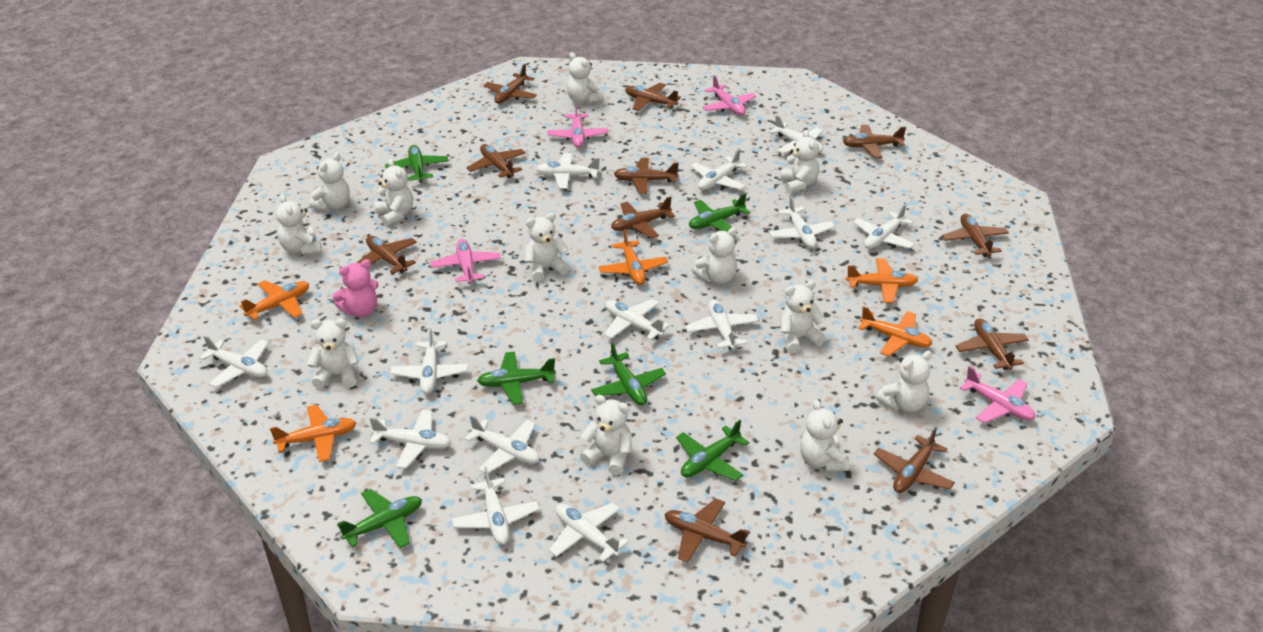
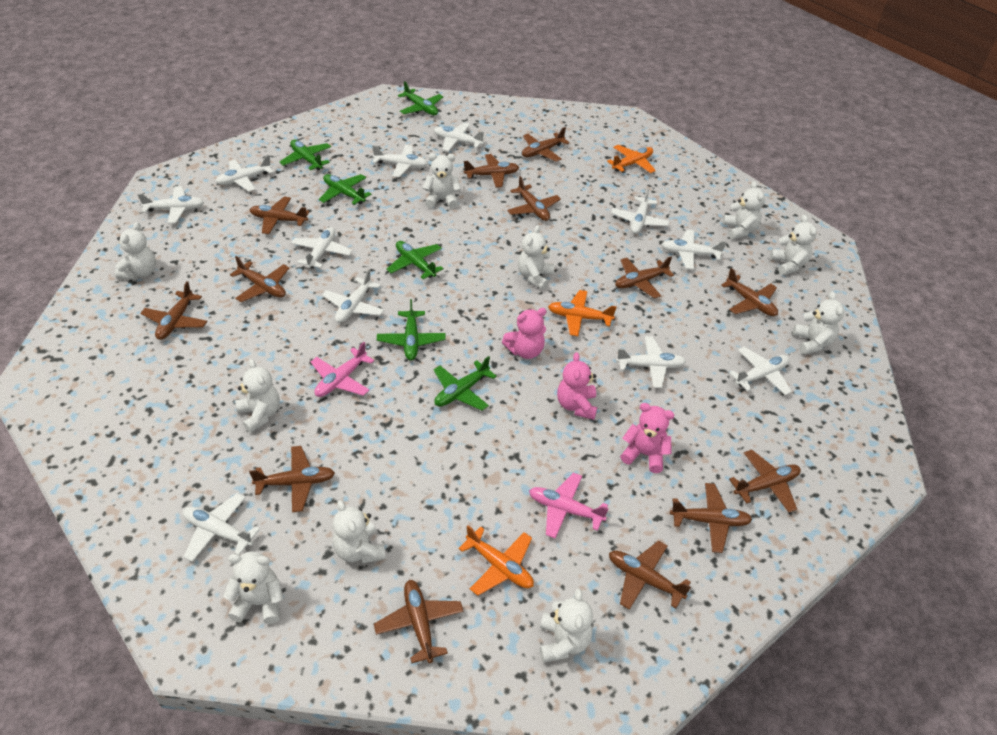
brown plane: [356,236,417,274] [467,144,525,178] [484,64,537,104] [611,196,675,239] [614,158,679,194] [625,83,681,111] [665,498,750,562] [843,125,906,158] [874,427,955,493] [942,214,1009,257] [956,319,1029,370] = 11 -> [140,281,207,340] [230,256,289,302] [249,446,335,512] [250,197,309,234] [374,580,464,663] [464,154,519,188] [507,176,561,221] [522,127,570,162] [609,541,691,610] [615,257,674,298] [670,483,753,553] [721,268,778,316] [729,450,801,512] = 13
orange plane: [240,280,309,320] [270,405,356,462] [598,229,668,285] [846,258,918,303] [858,306,932,356] = 5 -> [459,525,534,596] [548,290,617,336] [607,145,656,173] = 3
pink plane: [431,239,501,284] [547,102,608,148] [702,75,756,115] [960,366,1035,423] = 4 -> [311,342,374,397] [529,473,609,538] = 2
pink teddy bear: [332,259,379,317] = 1 -> [502,308,547,359] [557,352,597,420] [620,403,674,473] = 3
white plane: [199,336,268,388] [369,410,451,469] [390,328,468,394] [452,467,539,545] [464,415,539,473] [536,153,600,189] [549,503,629,562] [604,299,670,340] [685,300,758,350] [691,149,748,190] [769,115,823,153] [769,196,835,248] [853,204,915,249] = 13 -> [138,186,204,224] [183,493,260,562] [215,155,274,192] [291,227,352,269] [322,269,384,323] [372,145,428,178] [434,122,486,152] [611,188,670,234] [616,336,686,388] [661,230,727,270] [729,347,792,395] = 11
white teddy bear: [276,195,322,255] [307,319,359,389] [309,153,350,211] [374,159,413,226] [525,213,569,282] [567,52,604,104] [580,395,632,475] [692,227,737,284] [780,280,826,353] [781,130,819,193] [800,399,850,471] [876,351,932,412] = 12 -> [115,222,156,280] [223,551,284,624] [235,359,280,433] [333,500,386,564] [423,153,461,209] [518,225,555,290] [540,588,593,663] [723,181,765,239] [770,215,817,275] [793,291,845,355] = 10

